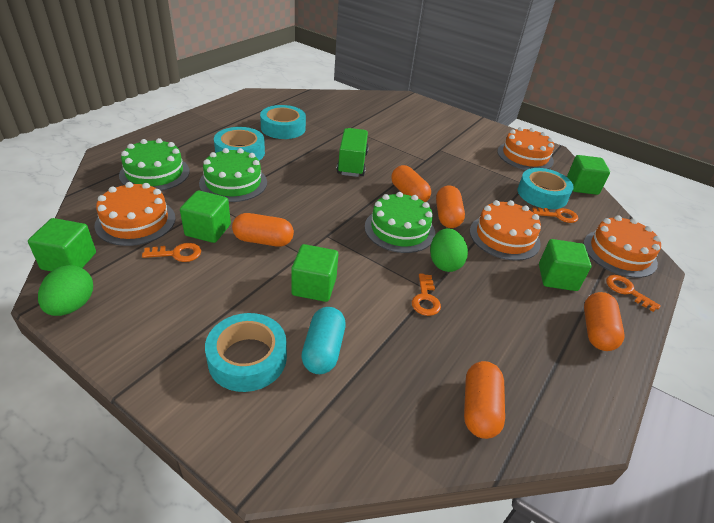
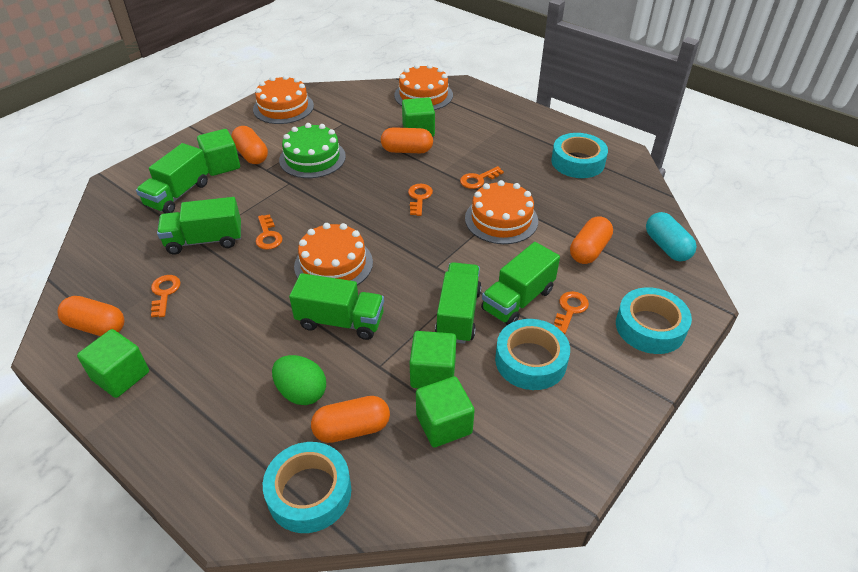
green cake: [119,138,190,191] [199,148,267,202] [365,192,435,253] = 3 -> [279,123,346,178] = 1
green egg: [38,265,93,316] [430,228,468,272] = 2 -> [272,355,326,405] = 1
green truck: [336,128,369,177] = 1 -> [136,143,209,213] [157,197,241,255] [289,273,384,340] [435,262,482,344] [481,242,560,325] = 5
orange key: [142,243,201,262] [412,273,441,316] [532,208,578,223] [606,275,661,312] = 4 -> [151,275,181,317] [256,214,283,250] [408,184,433,216] [460,166,504,189] [554,291,589,334] = 5

